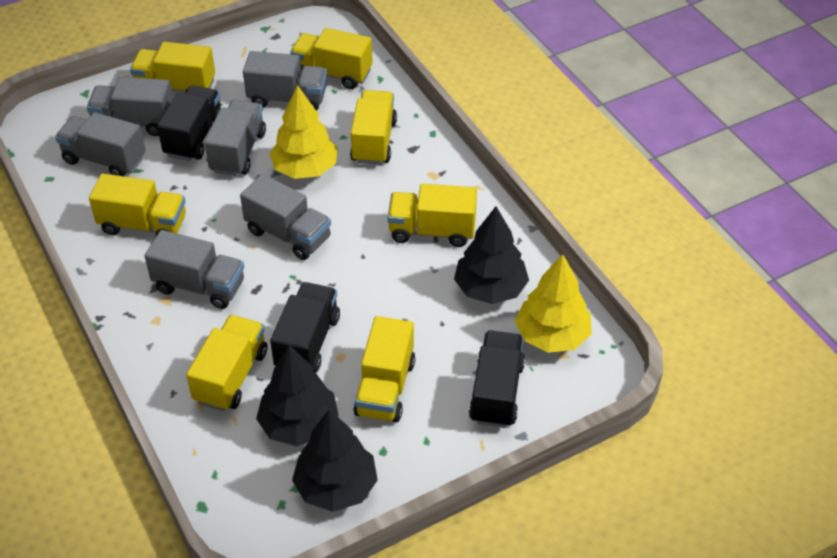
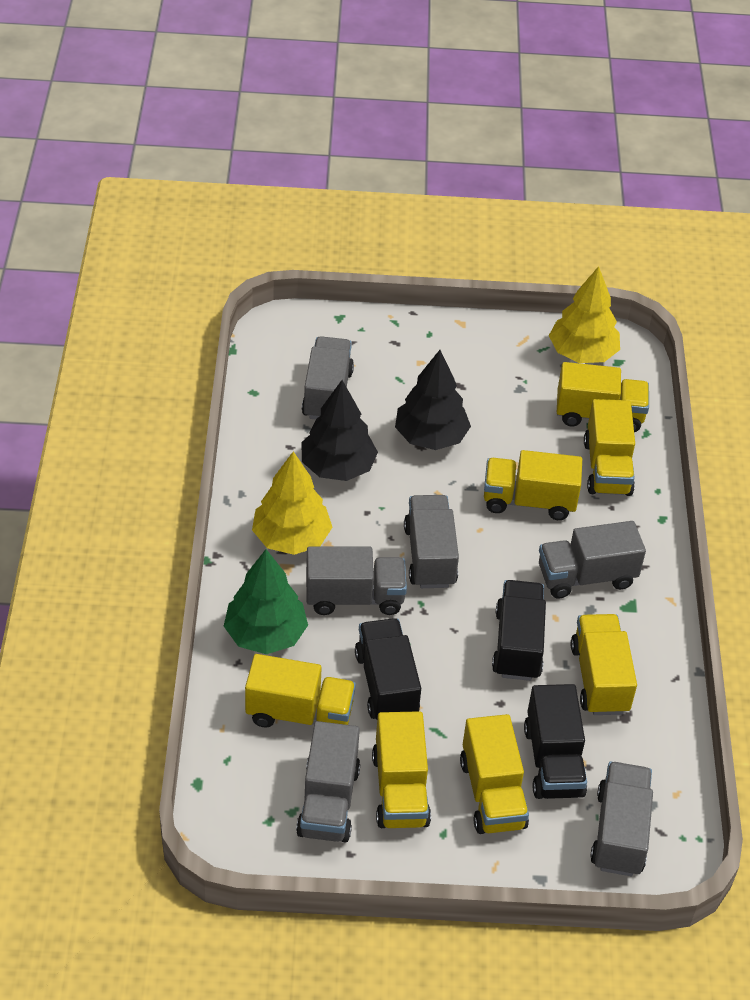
black tree: [256,345,339,446] [292,409,378,512] [454,207,529,304] = 3 -> [302,380,378,481] [395,350,471,450] = 2
green tree: none = 0 -> [224,549,308,654] = 1

